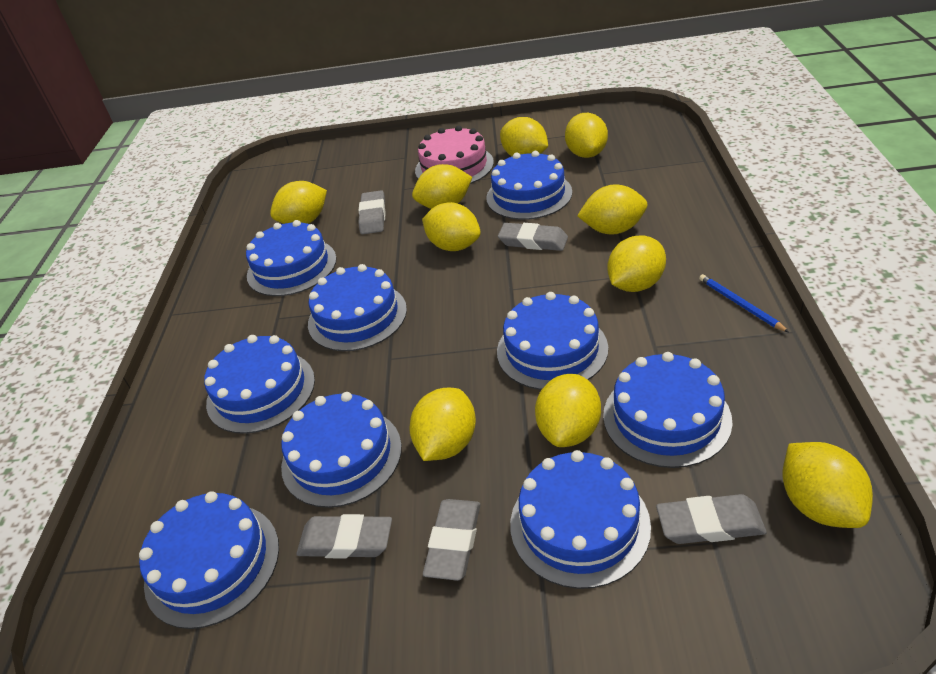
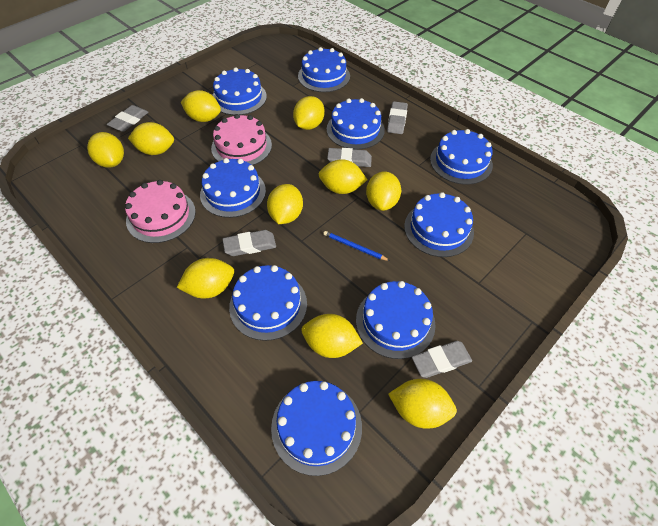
pink cake: [415,126,494,184] = 1 -> [125,180,196,243] [211,114,272,165] = 2

